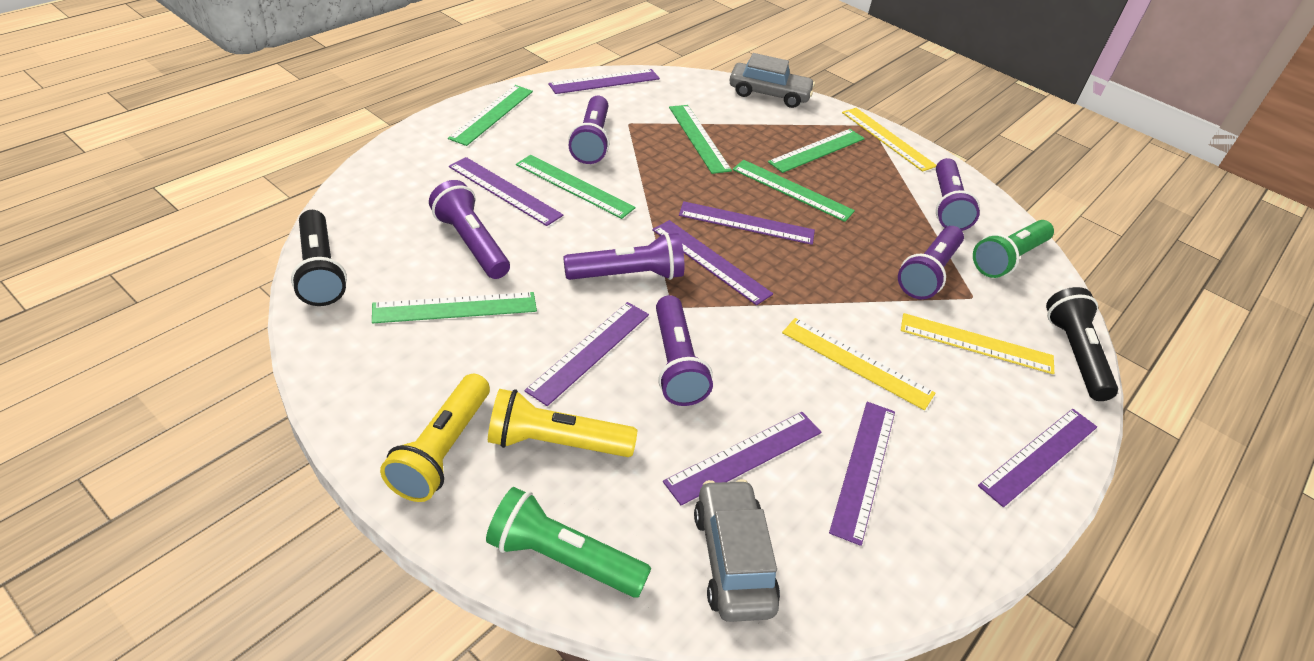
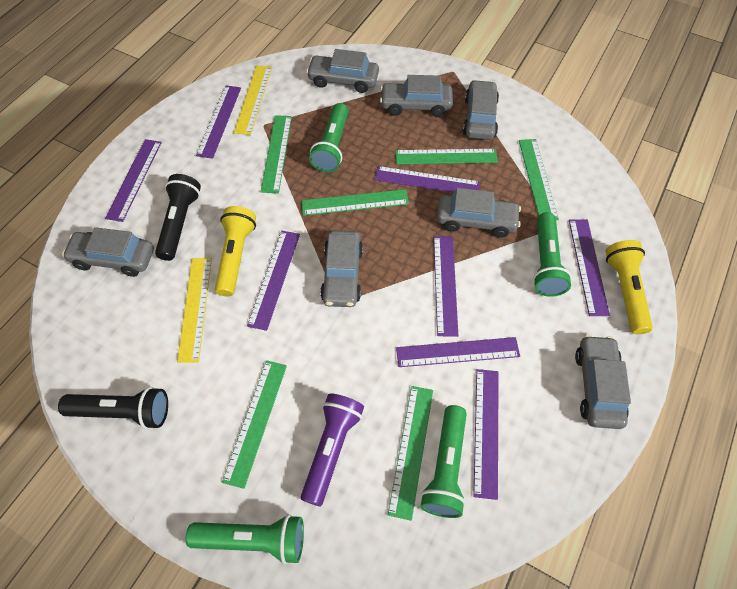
green flashlight: [486,487,651,598] [973,220,1054,278] = 2 -> [186,514,304,565] [309,103,349,172] [421,405,467,518] [533,212,572,297] = 4
grey car: [694,479,780,622] [729,53,815,108] = 2 -> [62,227,154,277] [306,49,379,93] [320,230,363,307] [380,75,453,117] [437,188,521,237] [463,80,499,140] [575,335,631,429] = 7
purple flashlight: [429,180,510,279] [563,232,684,280] [568,96,609,164] [656,295,713,406] [898,226,964,299] [936,158,980,231] = 6 -> [301,394,364,507] = 1
yellow ruler: [782,318,936,410] [842,108,936,172] [901,313,1054,374] = 3 -> [177,258,212,363] [234,65,272,135] = 2

